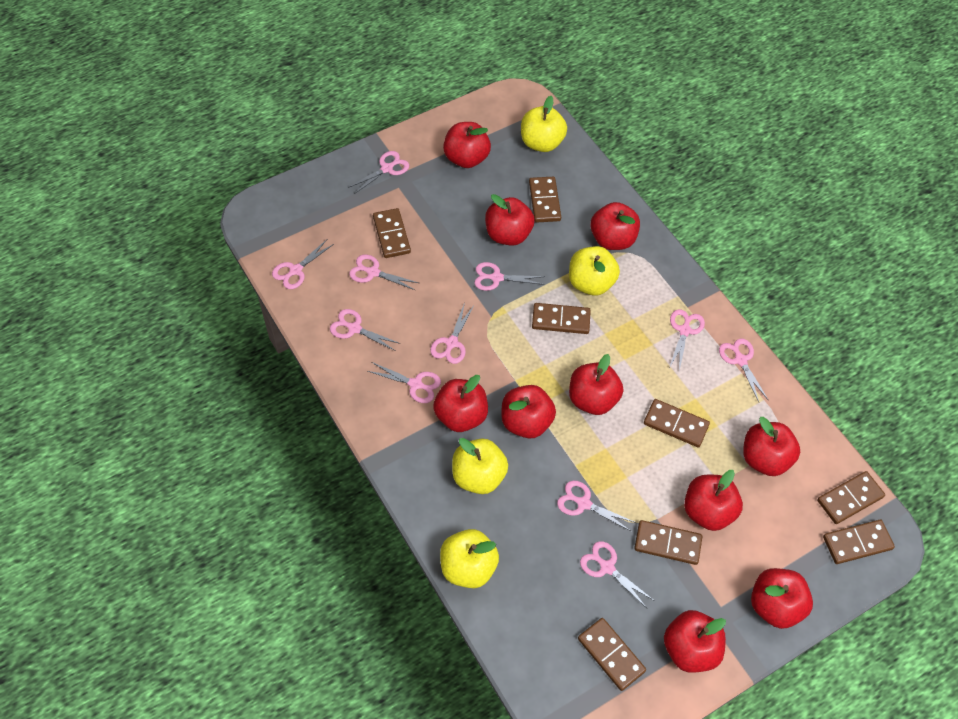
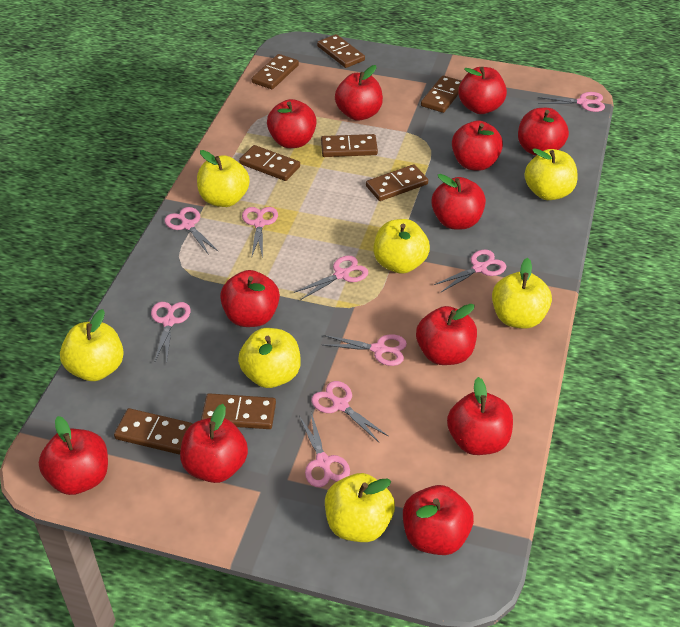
pink scissors: [272,240,334,289] [330,309,401,351] [348,151,409,194] [349,255,419,290] [368,362,441,403] [430,303,474,364] [474,262,545,291] [557,481,636,532] [580,541,655,608] [670,309,705,371] [719,338,768,402] = 11 -> [151,302,191,363] [165,207,219,255] [242,207,278,258] [294,256,369,300] [299,412,350,487] [311,381,388,442] [323,334,407,366] [434,249,506,292] [537,92,605,112] = 9
red apple: [433,375,488,432] [443,122,491,168] [485,194,535,246] [501,385,556,439] [569,354,623,415] [590,202,640,250] [664,610,726,673] [684,470,743,531] [743,417,800,476] [751,568,813,629] = 10 -> [39,416,108,495] [180,404,248,483] [220,270,280,327] [267,99,317,148] [335,65,383,121] [403,485,474,555] [416,304,477,365] [431,174,486,230] [447,377,513,455] [452,121,503,171] [458,67,507,114] [518,108,569,156] = 12
yellow apple: [440,529,499,588] [452,438,508,494] [521,96,567,152] [569,246,620,295] = 4 -> [60,309,124,381] [197,150,250,207] [238,328,301,388] [325,473,395,542] [374,219,430,274] [492,258,552,329] [524,148,578,200] = 7

